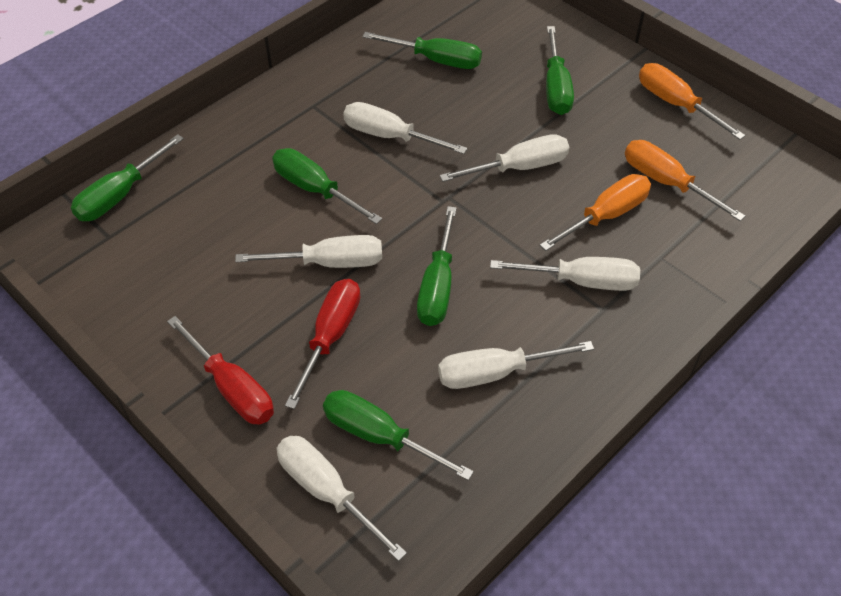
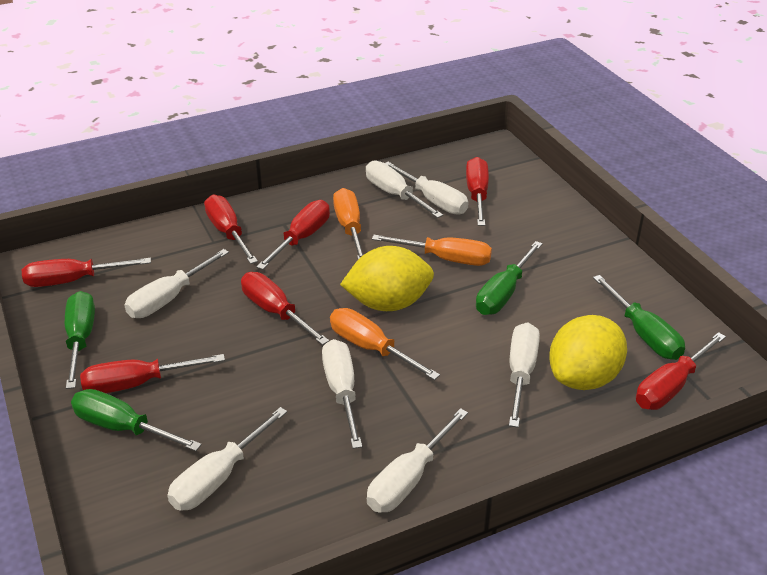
green screwdriver: [71,134,184,221] [272,148,382,224] [323,390,474,481] [363,32,482,69] [417,206,457,326] [546,26,574,115] = 6 -> [65,291,95,389] [71,389,202,451] [476,241,543,315] [593,275,685,360] = 4
red screwdriver: [167,316,274,425] [285,279,360,409] = 2 -> [22,258,151,287] [80,354,225,393] [204,195,258,264] [241,272,329,345] [256,200,330,270] [466,157,489,226] [636,332,726,410] = 7
white screwdriver: [235,235,382,268] [277,436,407,561] [343,102,467,154] [438,341,594,389] [440,134,569,182] [490,257,640,291] = 6 -> [125,249,229,318] [167,407,287,511] [322,339,362,449] [366,161,443,218] [367,408,468,513] [385,162,469,215] [509,323,540,427] = 7
yellow lemon: none = 0 -> [340,246,434,311] [549,315,627,390] = 2

